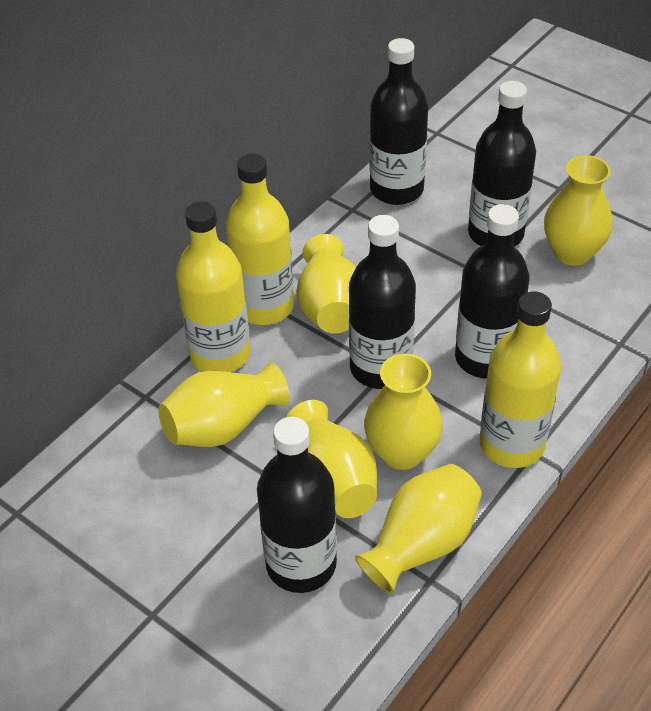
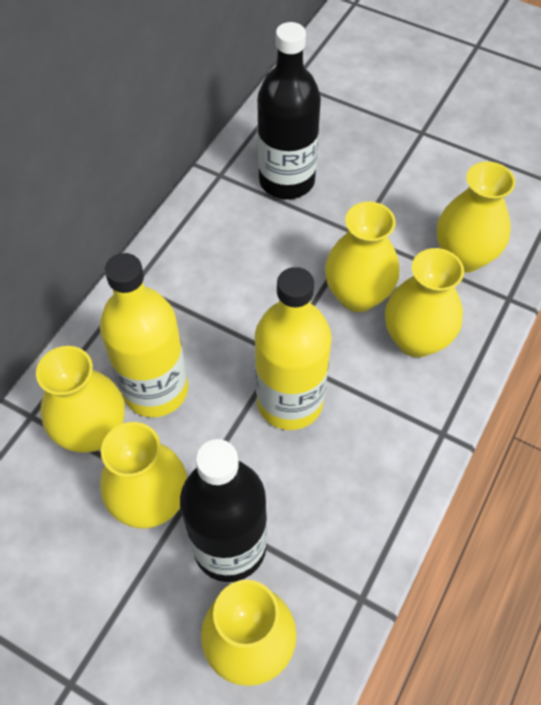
black bottle: [257,417,337,593] [349,215,416,389] [370,38,428,205] [455,204,529,379] [468,81,536,247] = 5 -> [180,439,267,582] [257,22,321,199] = 2
yellow bottle: [176,201,251,372] [226,154,294,325] [479,291,561,468] = 3 -> [100,253,188,417] [255,267,332,430] = 2

